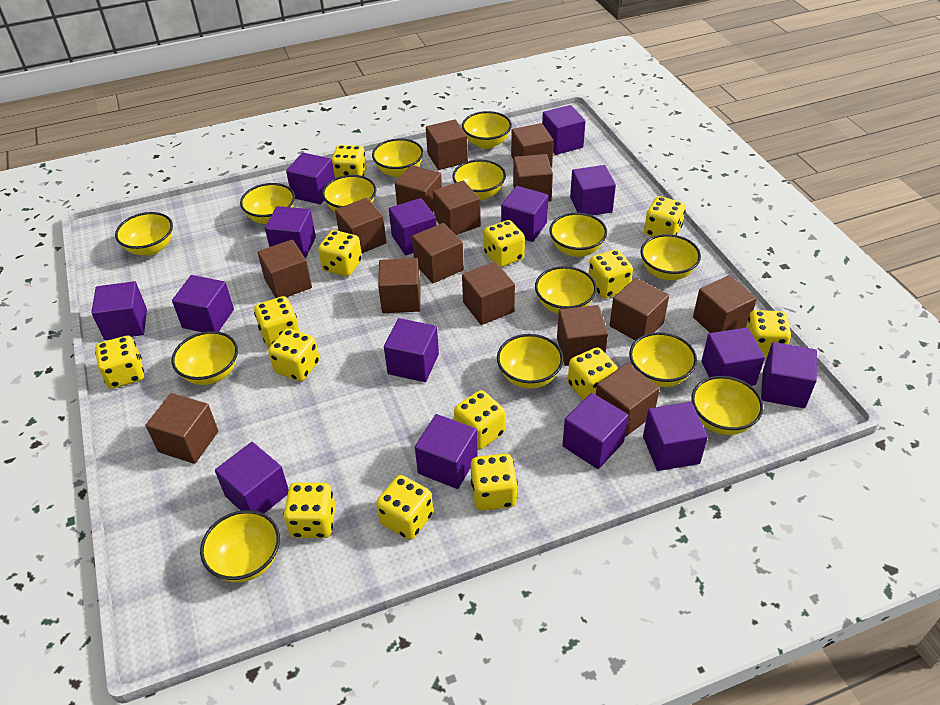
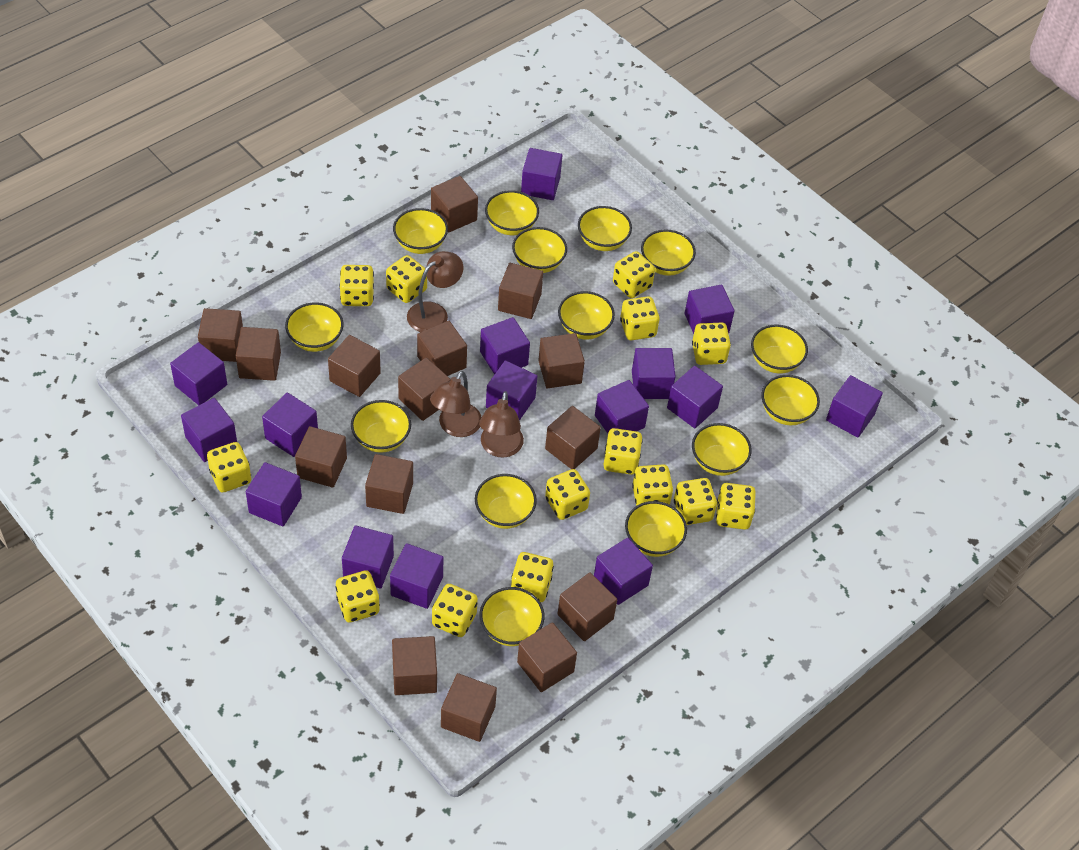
brown lamp: none = 0 -> [407,251,463,332] [430,371,482,437] [479,391,524,457] = 3

